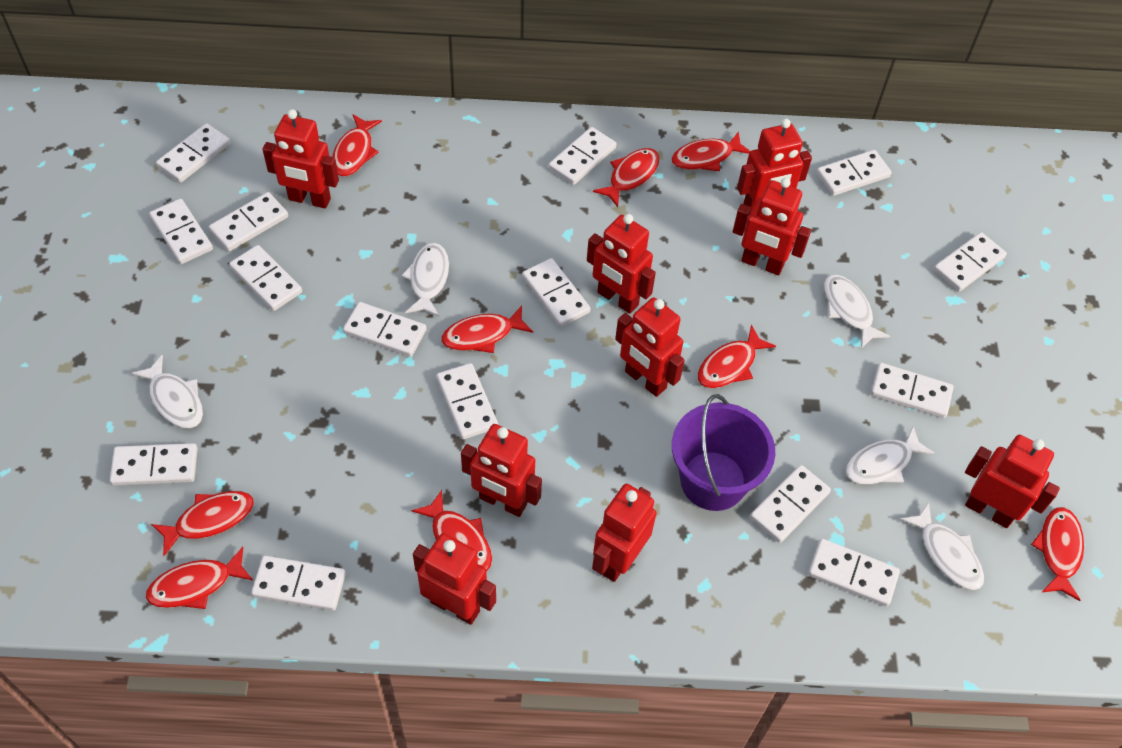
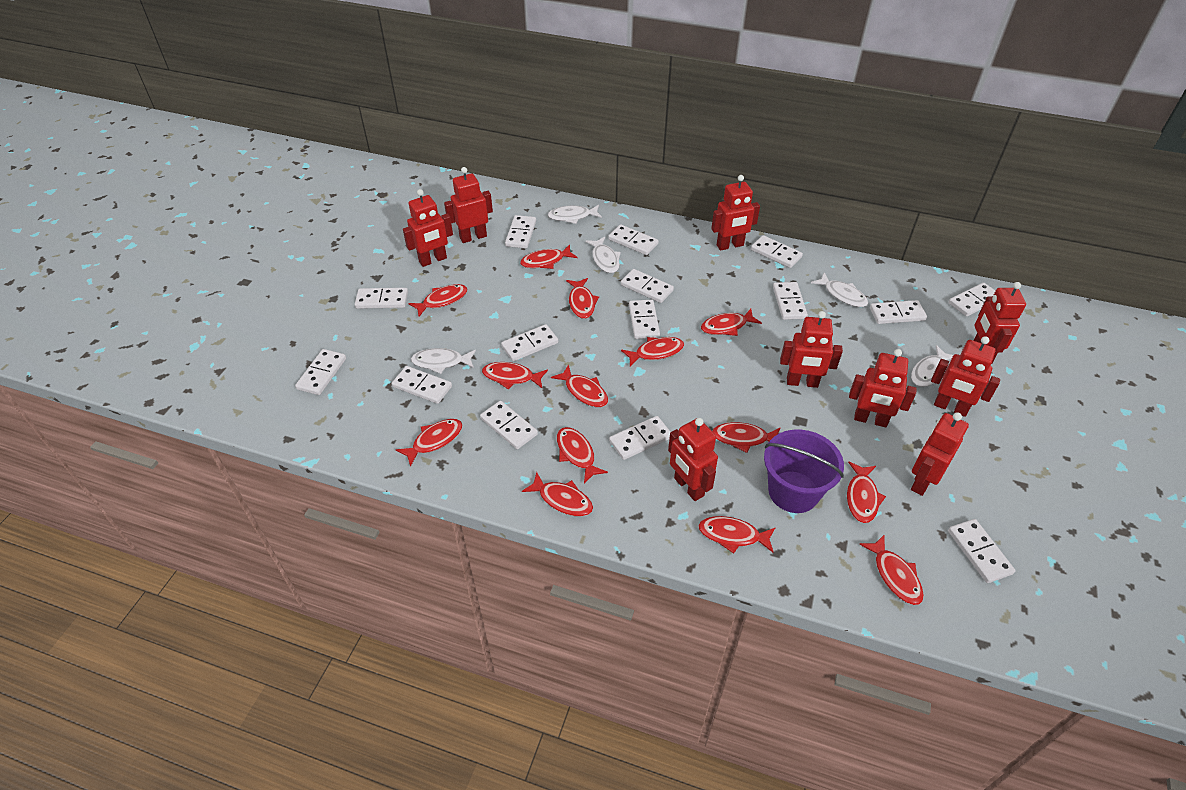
red fish: [146,547,253,609] [151,491,254,556] [332,114,382,176] [412,490,492,572] [441,306,533,353] [593,148,660,207] [671,131,750,171] [698,325,776,388] [1031,507,1084,601] = 9 -> [396,419,462,467] [408,284,468,317] [482,362,548,390] [520,245,577,269] [522,472,593,516] [551,365,608,407] [557,427,608,483] [566,278,599,319] [621,337,684,367] [698,516,776,554] [701,309,762,336] [712,422,781,453] [847,461,886,523] [859,535,924,605] = 14

